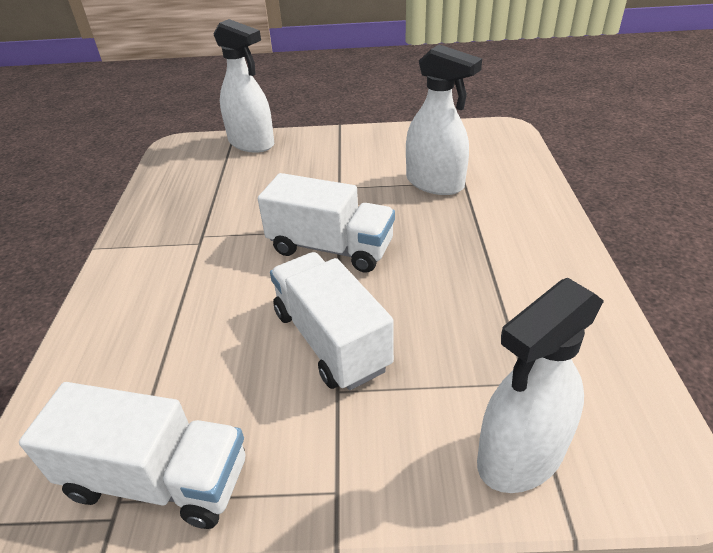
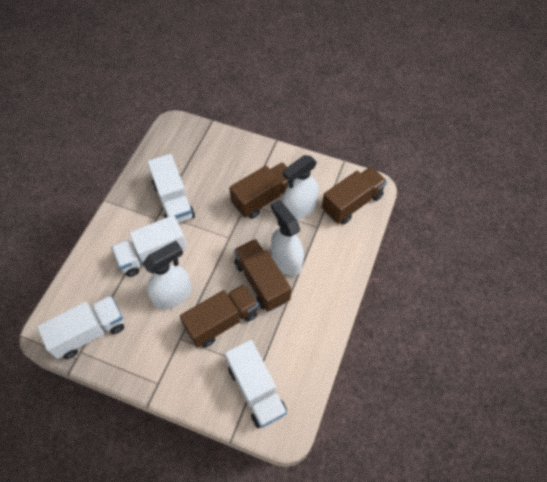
brown truck: none = 0 -> [180,284,259,348] [229,162,289,219] [234,239,291,312] [322,167,387,225] = 4
white truck: [19,382,246,529] [258,173,395,273] [270,252,394,390] = 3 -> [37,295,124,359] [111,215,187,277] [148,154,195,223] [225,340,287,428] = 4

